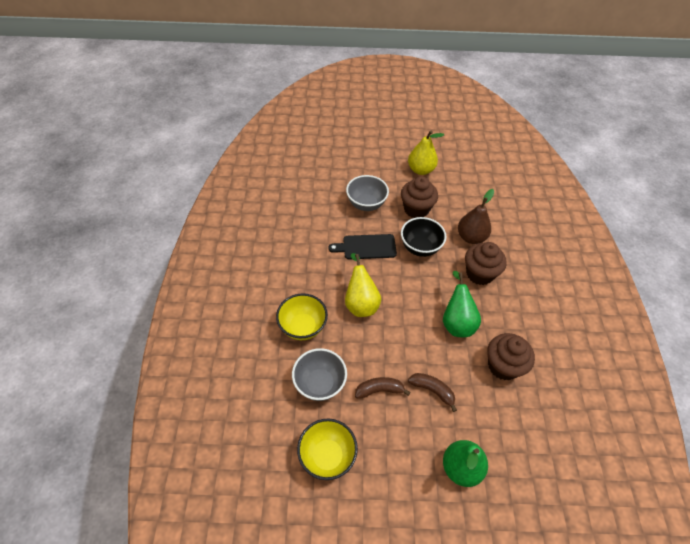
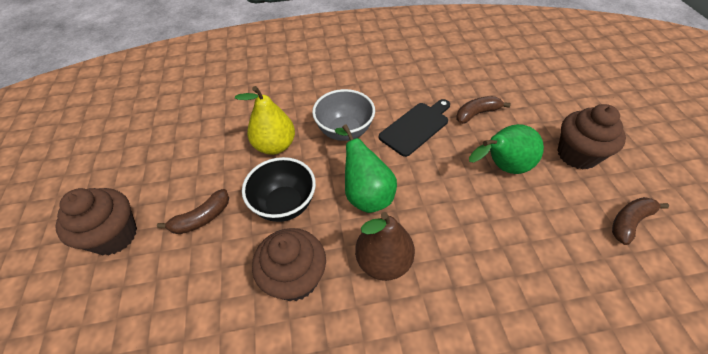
brown banana: [355,377,411,398] [408,373,457,412] = 2 -> [157,189,229,234] [456,96,511,124] [612,197,669,245] = 3
grey bowl: [292,348,347,401] [346,175,389,211] = 2 -> [312,89,375,141] = 1
yellow bowl: [276,293,328,340] [297,419,358,480] = 2 -> none = 0
yellow pear: [345,253,381,317] [408,131,444,175] = 2 -> [235,86,295,155] = 1

